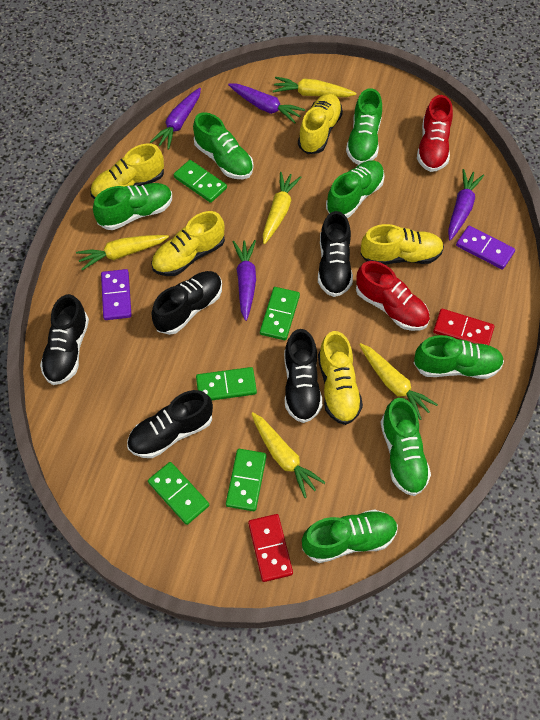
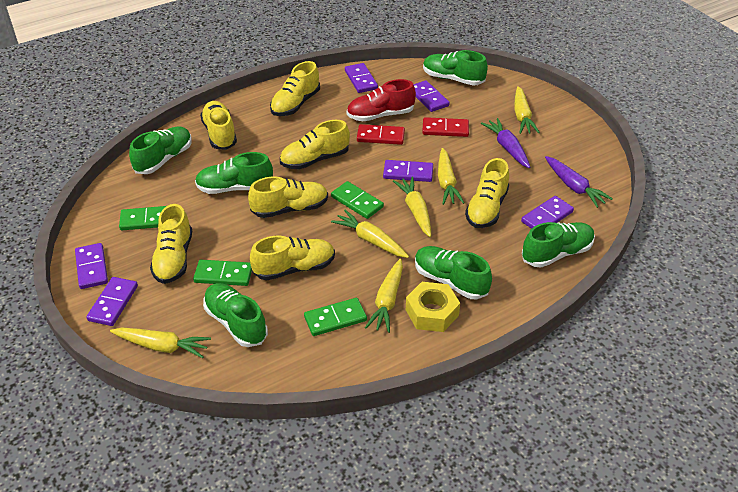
black shoe: [40,294,89,385] [127,390,213,458] [152,271,222,335] [284,329,322,423] [318,211,353,297] = 5 -> none = 0
green domino: [148,462,209,525] [174,160,227,203] [196,367,257,400] [226,449,267,511] [260,287,300,340] = 5 -> [119,206,166,230] [193,260,252,286] [304,298,367,336] [331,181,384,219] = 4
green shoe: [93,183,172,230] [193,112,254,179] [302,509,398,563] [326,160,385,218] [346,88,382,165] [380,398,431,496] [414,335,504,379] = 7 -> [129,126,192,174] [195,152,273,194] [203,283,268,347] [415,246,492,299] [423,50,488,86] [522,222,595,268] = 6
purple carrot: [150,88,201,150] [228,83,305,124] [233,240,256,321] [448,169,484,240] = 4 -> [481,118,530,168] [545,156,613,208] = 2
purple domino: [101,269,132,320] [456,226,515,269] = 2 -> [75,243,108,289] [86,277,138,326] [345,63,378,93] [383,160,433,182] [413,80,450,112] [521,196,574,229] = 6
red shoe: [356,261,430,331] [417,95,453,172] = 2 -> [347,79,416,121] = 1
yellow carrot: [76,235,169,270] [251,412,326,498] [263,172,301,244] [273,77,356,97] [359,343,438,420] = 5 -> [110,328,211,358] [331,210,409,258] [365,259,403,333] [393,177,431,237] [438,148,464,205] [514,86,540,134] = 6
yellow nut: none = 0 -> [406,282,460,332] = 1
yellow shoe: [91,143,164,199] [151,211,225,276] [298,94,343,154] [318,331,363,425] [361,224,444,265] = 5 -> [150,204,192,284] [200,101,237,150] [248,177,328,218] [250,236,335,280] [270,61,320,116] [280,120,350,169] [465,158,509,228] = 7

